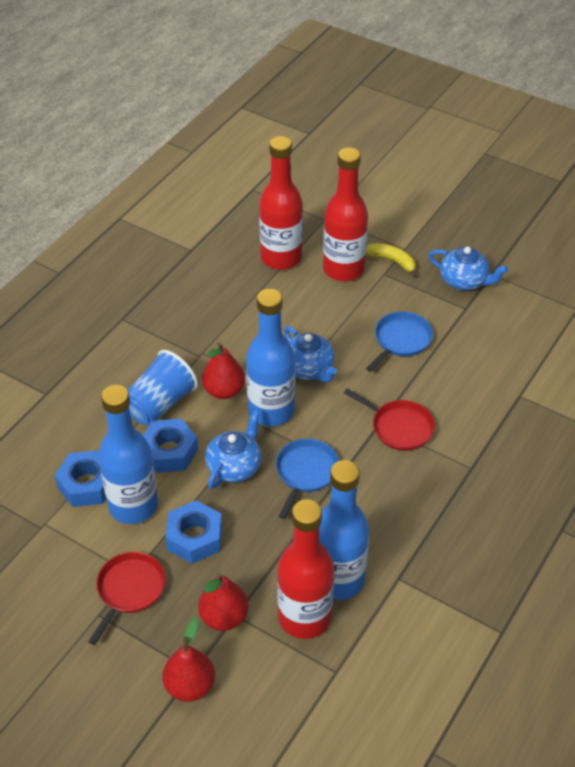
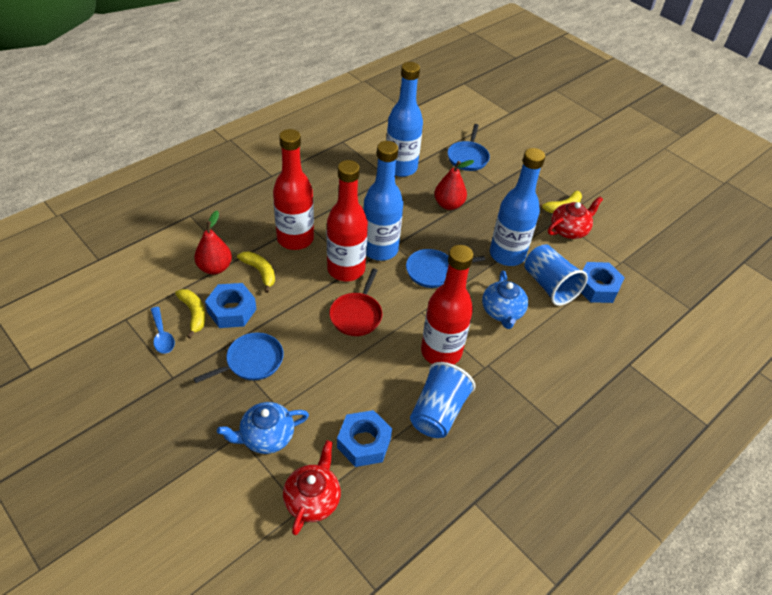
blue cup: [128,350,198,425] = 1 -> [410,362,476,438] [524,244,588,306] = 2
blue pan: [276,439,339,519] [366,312,433,372] = 2 -> [193,333,284,383] [406,249,485,288] [447,124,490,171] = 3
blue spoon: none = 0 -> [150,307,175,354] = 1
blue teapot: [205,410,261,489] [284,326,337,383] [428,246,508,290] = 3 -> [217,402,309,454] [482,271,528,329] = 2
red pan: [88,552,166,645] [344,388,435,451] = 2 -> [329,268,383,336] = 1
red pear: [162,618,215,702] [198,573,249,631] [202,342,245,399] = 3 -> [194,211,232,275] [434,160,474,210] = 2
red teapot: none = 0 -> [283,440,341,535] [548,197,603,239] = 2
yellow banana: [366,243,417,278] = 1 -> [175,289,206,338] [237,251,275,293] [539,191,582,213] = 3

